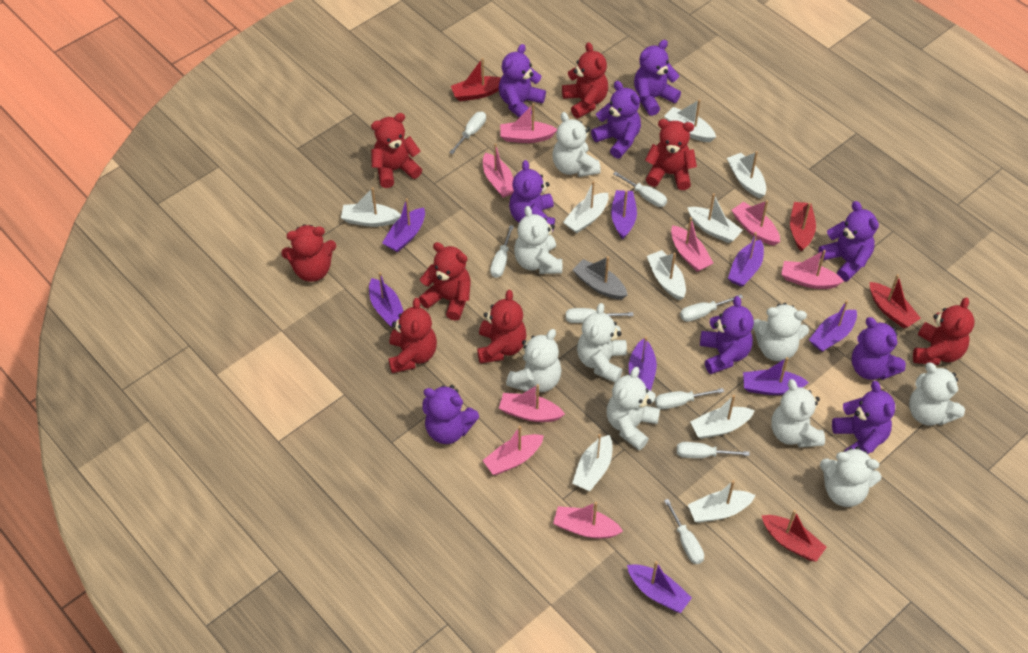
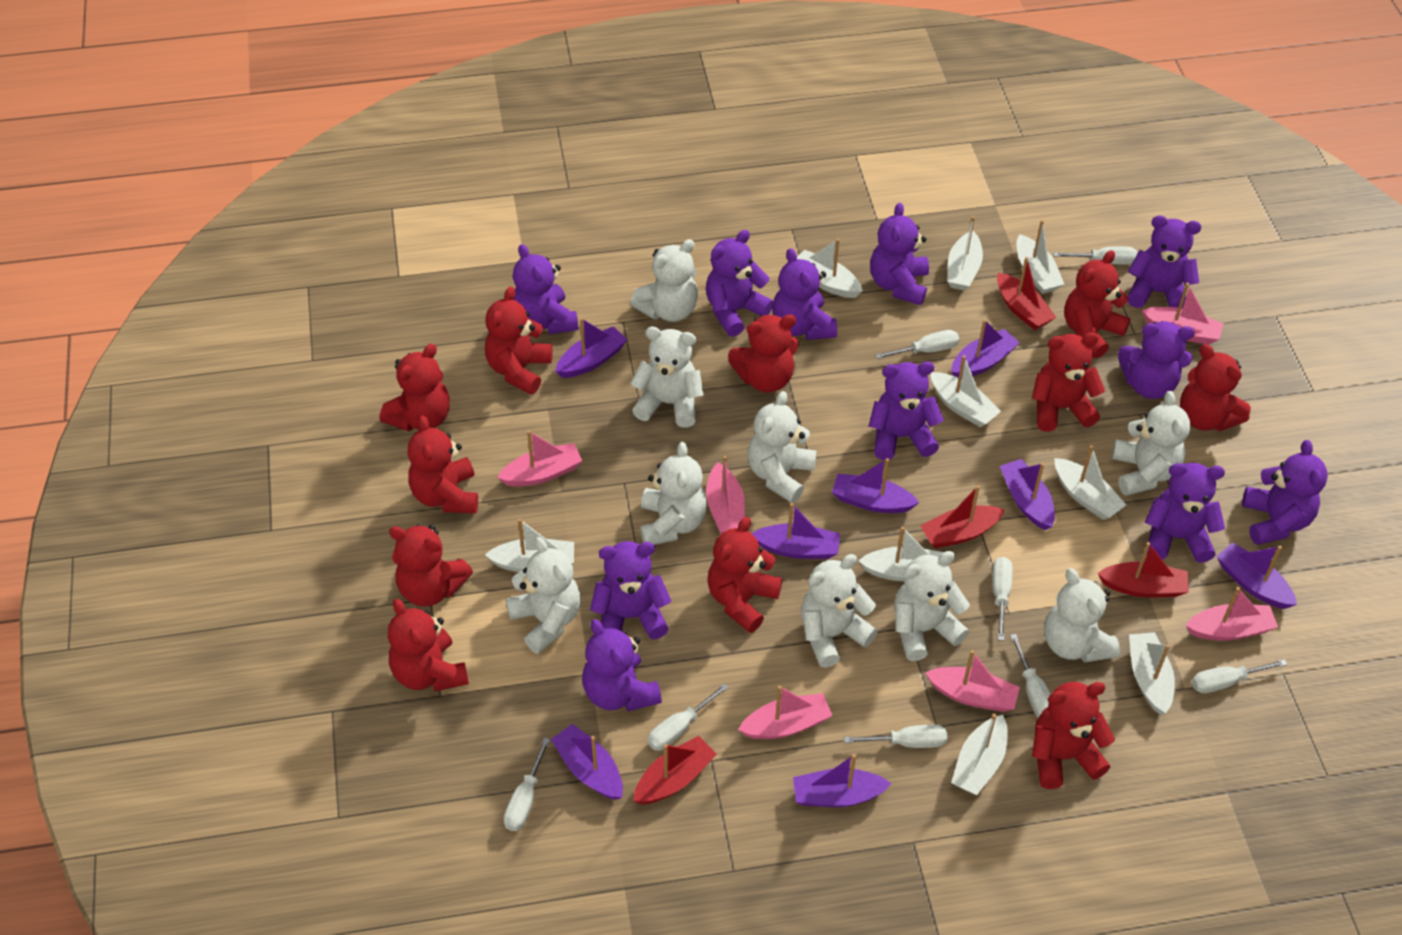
grey boat: [573,256,627,299] = 1 -> none = 0
pink boat: [482,426,544,475] [483,143,514,198] [499,384,565,422] [500,103,557,143] [553,502,623,538] [671,217,713,272] [732,200,780,246] [781,250,844,289] = 8 -> [497,430,582,487] [706,456,745,534] [738,685,833,739] [925,650,1020,712] [1142,283,1224,345] [1186,587,1278,641] = 6
purple teddy bear: [423,385,479,444] [499,44,546,117] [509,160,555,232] [591,81,641,159] [634,40,681,116] [700,296,754,374] [818,201,879,282] [832,381,895,454] [852,317,906,380] = 9 -> [513,244,579,334] [582,619,662,712] [590,541,671,639] [706,230,773,337] [772,248,837,340] [869,361,944,460] [870,203,929,305] [1118,321,1195,399] [1127,215,1201,308] [1145,463,1225,563] [1242,440,1328,545] = 11
red teddy bear: [281,225,336,282] [371,113,422,188] [388,298,437,373] [419,242,471,321] [477,290,526,363] [562,42,608,119] [645,119,697,190] [913,297,974,365] = 8 -> [380,344,450,431] [388,599,469,692] [389,524,473,607] [407,416,478,514] [485,287,553,394] [707,517,782,633] [728,315,799,393] [1032,333,1105,432] [1032,682,1115,789] [1064,250,1131,358] [1180,344,1251,431] = 11

